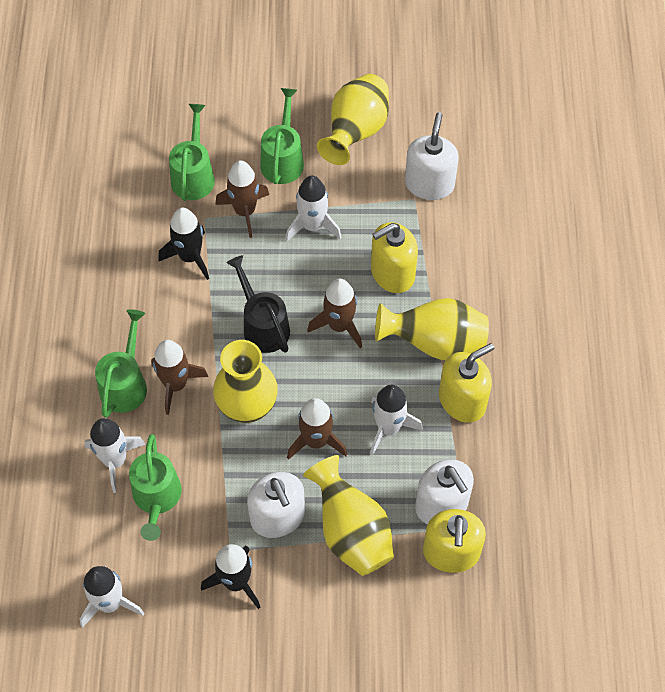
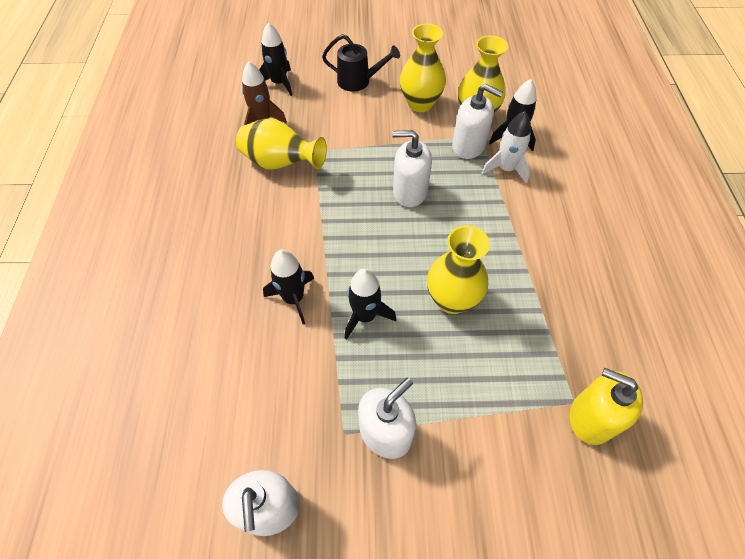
black rocket: [158,208,209,280] [201,544,260,609] = 2 -> [259,23,292,96] [263,250,314,324] [345,269,397,340] [489,79,537,151] = 4
brown rocket: [151,340,208,415] [215,160,269,238] [287,398,347,460] [307,279,362,348] = 4 -> [242,61,287,125] = 1
green watering can: [95,309,147,418] [129,434,182,541] [169,104,215,201] [260,88,304,184] = 4 -> none = 0
white rocket: [80,566,144,628] [84,418,146,493] [286,175,341,241] [370,385,423,456] = 4 -> [482,111,531,184] = 1
white soap dispenser: [247,472,305,538] [405,112,459,200] [415,459,474,524] = 3 -> [222,470,300,536] [358,378,416,459] [392,130,432,207] [452,84,503,159] = 4
yellow soap dispenser: [371,222,418,293] [423,509,486,573] [439,343,494,423] = 3 -> [569,368,643,445] = 1

